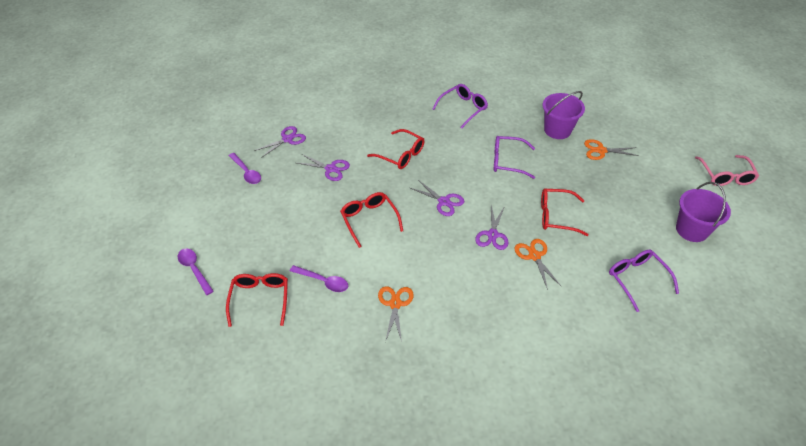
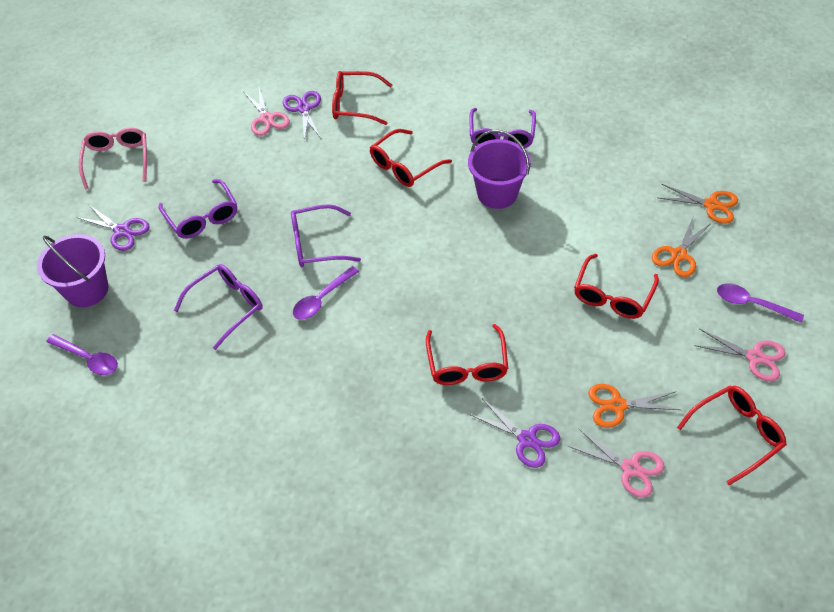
pink scissors: none = 0 -> [243,88,290,136] [568,429,665,498] [694,329,786,381] = 3
purple glasses: [432,84,488,128] [494,136,535,179] [609,250,679,312] = 3 -> [159,179,237,239] [174,264,263,350] [291,204,361,267] [470,108,536,148] = 4
purple scissors: [254,126,306,158] [297,154,350,181] [410,180,464,216] [475,206,509,250] = 4 -> [76,204,150,251] [283,91,321,141] [470,399,560,468] = 3
red glasses: [226,273,288,327] [340,192,403,248] [367,129,424,169] [541,189,588,236] = 4 -> [332,71,392,125] [370,129,452,187] [426,324,508,385] [574,254,659,319] [677,385,787,485] = 5

